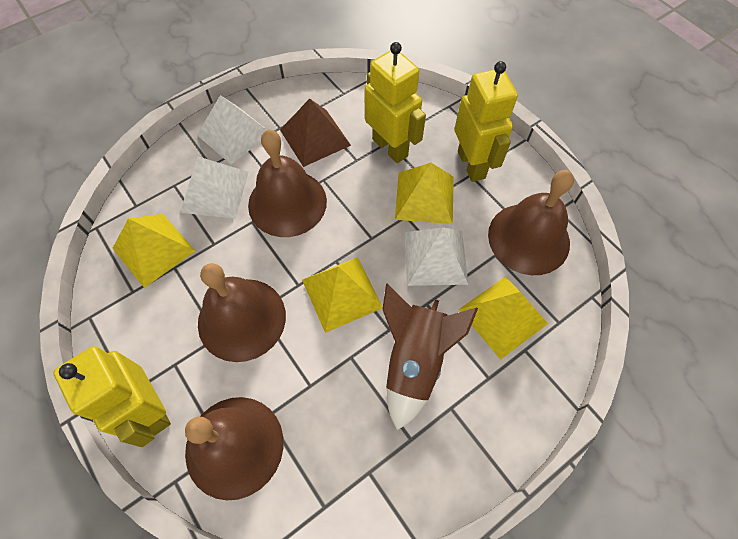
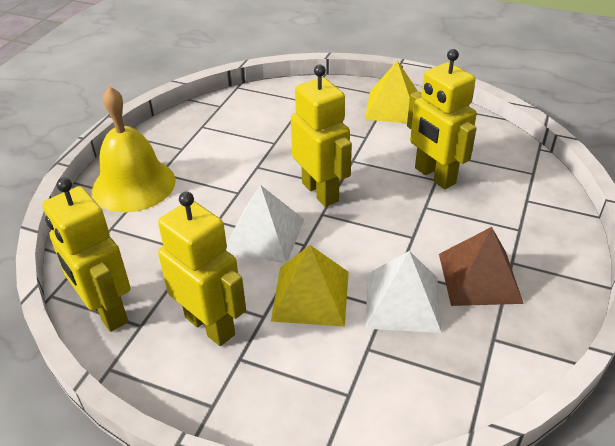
brown bell: [185,397,283,500] [198,263,286,362] [248,130,327,237] [488,170,574,275] = 4 -> none = 0
brown rocket: [382,283,478,430] = 1 -> none = 0
white pyramid: [180,156,248,219] [197,95,267,164] [404,227,468,286] = 3 -> [226,185,304,264] [366,251,442,333] = 2
yellow bell: none = 0 -> [92,86,175,212] = 1
yellow pyramid: [112,214,195,288] [302,257,383,333] [395,163,454,224] [458,277,548,360] = 4 -> [271,245,349,327] [365,61,417,123] = 2
yellow robot: [53,346,171,447] [364,42,426,163] [455,61,518,182] = 3 -> [43,178,131,332] [158,192,246,346] [291,65,352,207] [407,49,477,189] = 4

